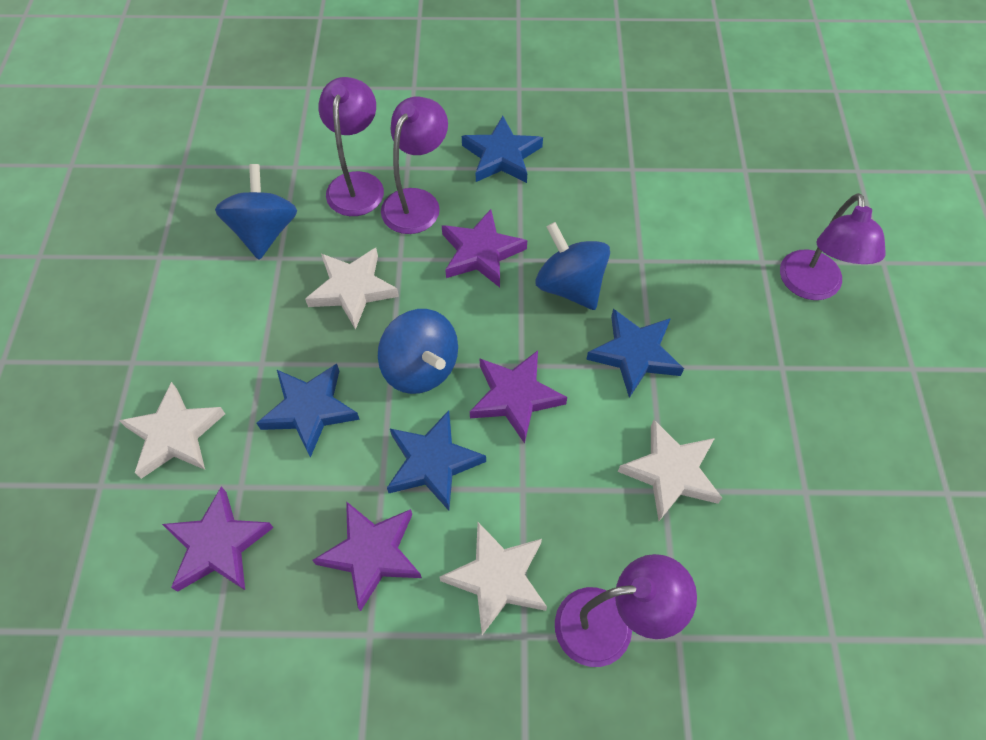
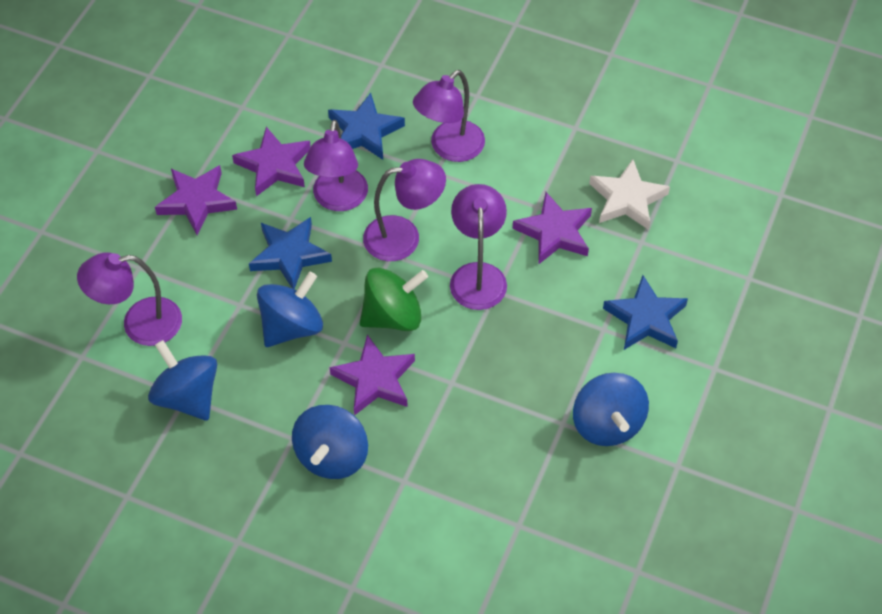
blue spinning top: [215,164,297,260] [378,309,458,394] [536,222,610,310] = 3 -> [148,340,217,421] [257,271,323,347] [292,405,368,479] [573,373,649,446] = 4
blue star: [257,364,360,458] [387,410,486,511] [462,116,543,183] [586,309,684,398] = 4 -> [249,217,332,289] [328,93,405,160] [603,275,688,350] = 3
green spinning top: none = 0 -> [360,268,428,331] = 1
purple lamp: [318,77,384,216] [381,97,448,234] [555,554,697,667] [780,193,886,300] = 4 -> [77,253,182,346] [304,120,368,211] [363,159,446,261] [413,70,485,162] [450,184,507,310] = 5
white star: [119,382,225,479] [305,248,399,330] [439,522,547,635] [618,420,722,521] = 4 -> [589,159,670,230] = 1

